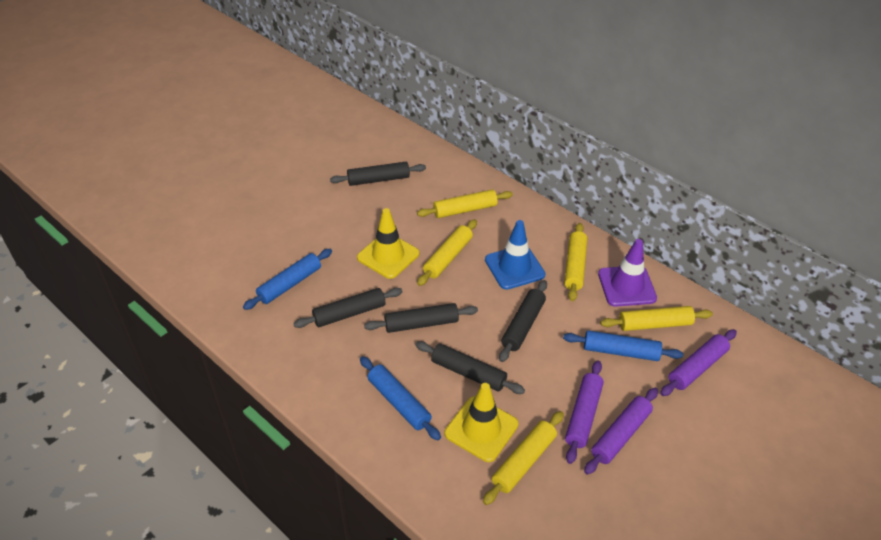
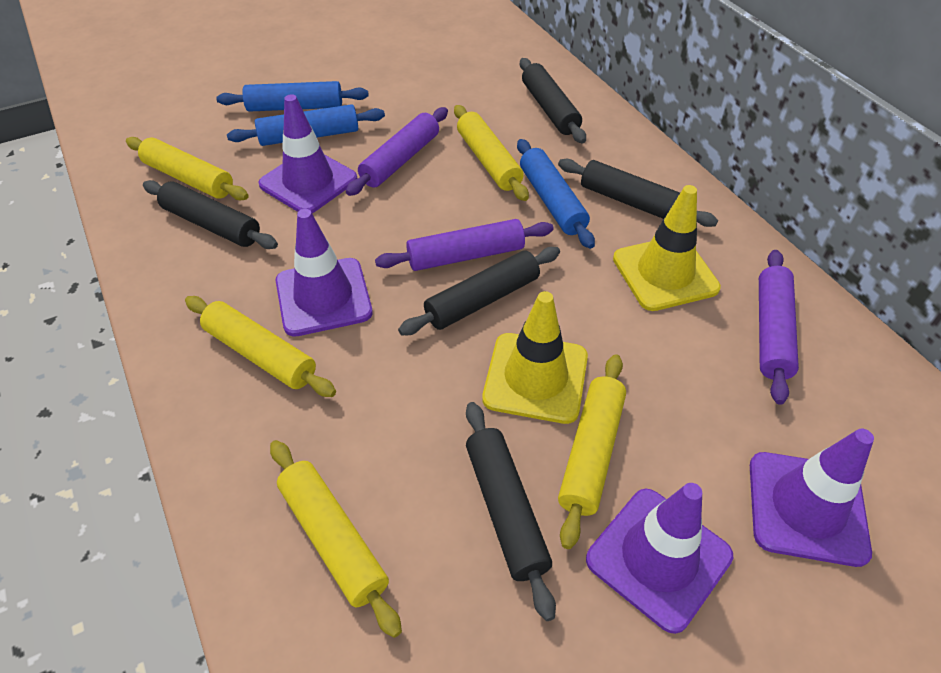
blue traffic cone: [485,220,546,290] = 1 -> none = 0
purple traffic cone: [598,239,657,307] = 1 -> [259,94,358,213] [276,209,373,337] [586,483,733,634] [750,429,874,567] = 4

